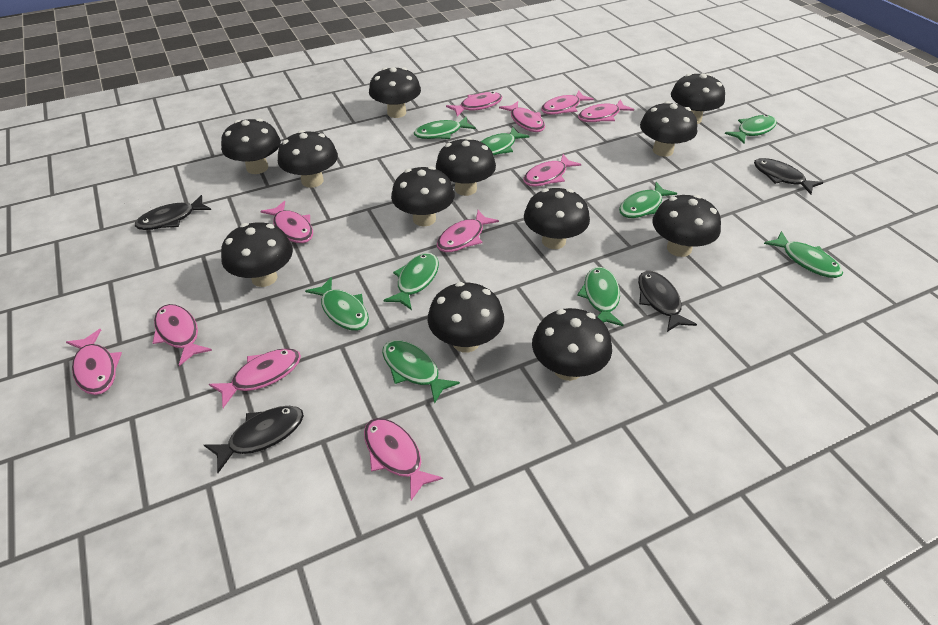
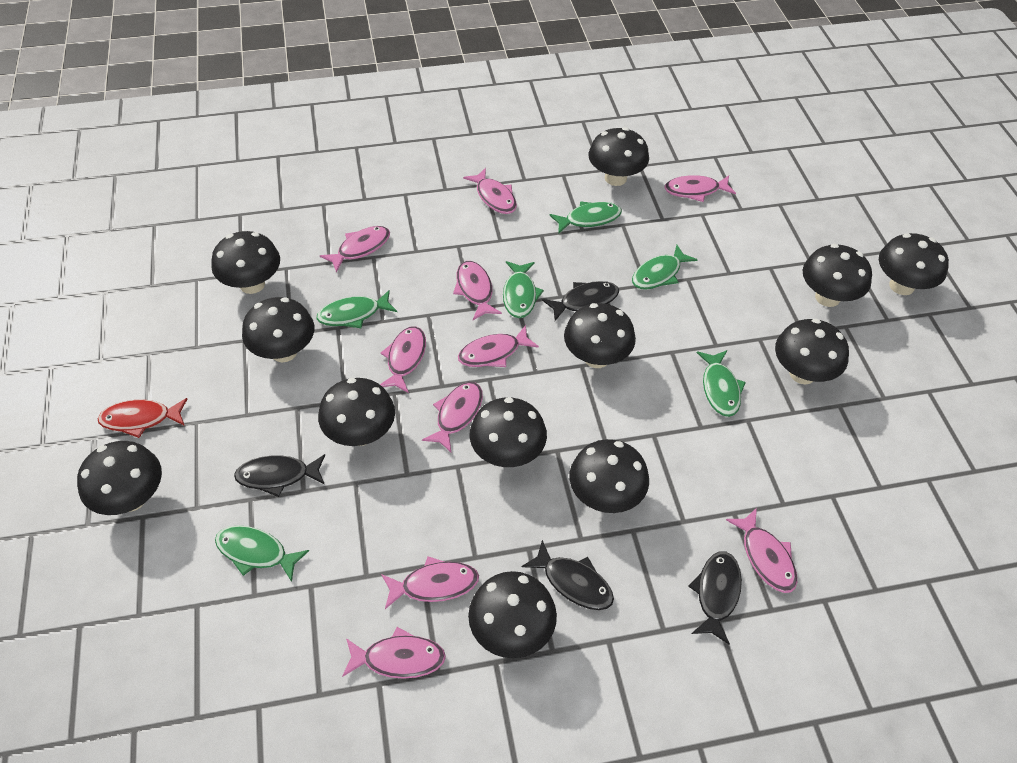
green fish: [305,277,369,331] [382,340,460,404] [383,253,439,310] [414,117,476,139] [480,127,530,156] [577,267,624,326] [619,182,677,218] [725,115,777,144] [764,231,843,278] = 9 -> [215,525,309,582] [316,290,397,328] [503,261,544,318] [549,201,622,233] [632,245,698,290] [697,350,746,417] = 6
pink fish: [66,329,122,395] [153,304,212,366] [209,348,301,408] [260,201,313,243] [364,418,443,500] [437,210,499,252] [446,92,503,117] [499,101,545,132] [523,154,581,187] [541,90,594,115] [578,100,634,122] = 11 -> [320,226,390,273] [342,627,446,679] [380,326,426,393] [381,556,479,609] [422,382,483,452] [453,261,502,320] [458,325,539,367] [463,168,517,214] [664,175,736,202] [726,508,797,593] = 10
red fish: none = 0 -> [97,398,187,438] = 1

